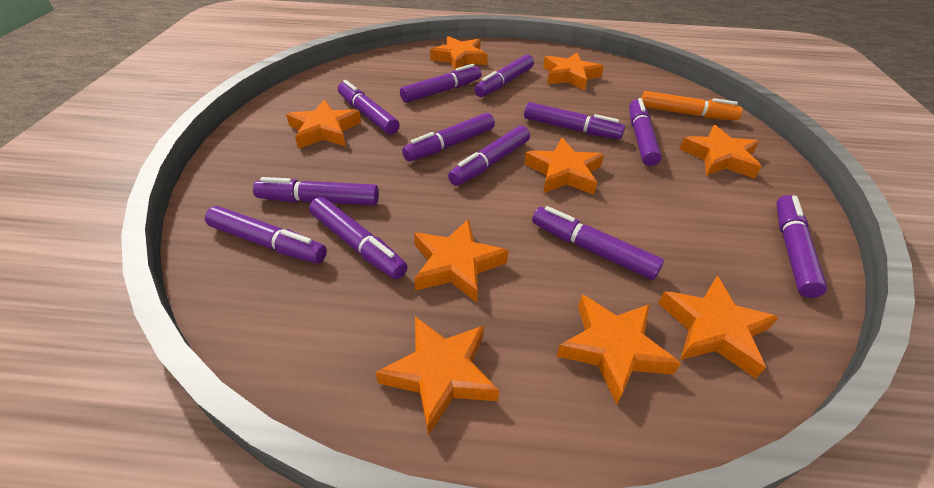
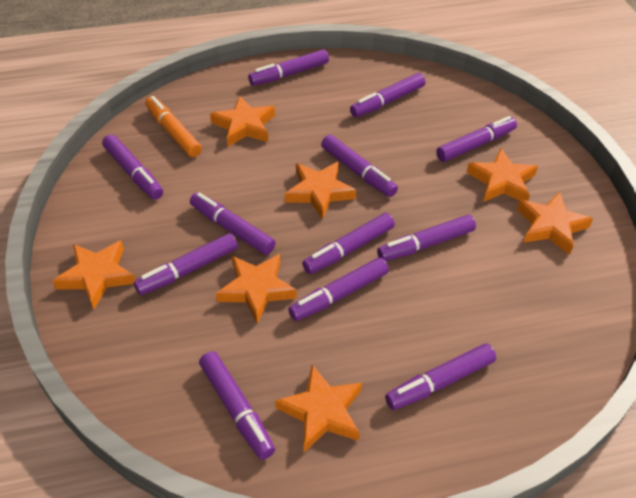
orange star: [286,99,361,149] [376,316,499,436] [414,219,508,303] [430,36,488,70] [524,138,604,195] [543,53,604,91] [556,295,681,404] [658,276,779,379] [680,125,762,179] = 9 -> [52,240,135,309] [210,96,275,146] [216,254,297,324] [275,365,362,452] [285,161,356,220] [467,148,538,202] [517,192,593,255] = 7

